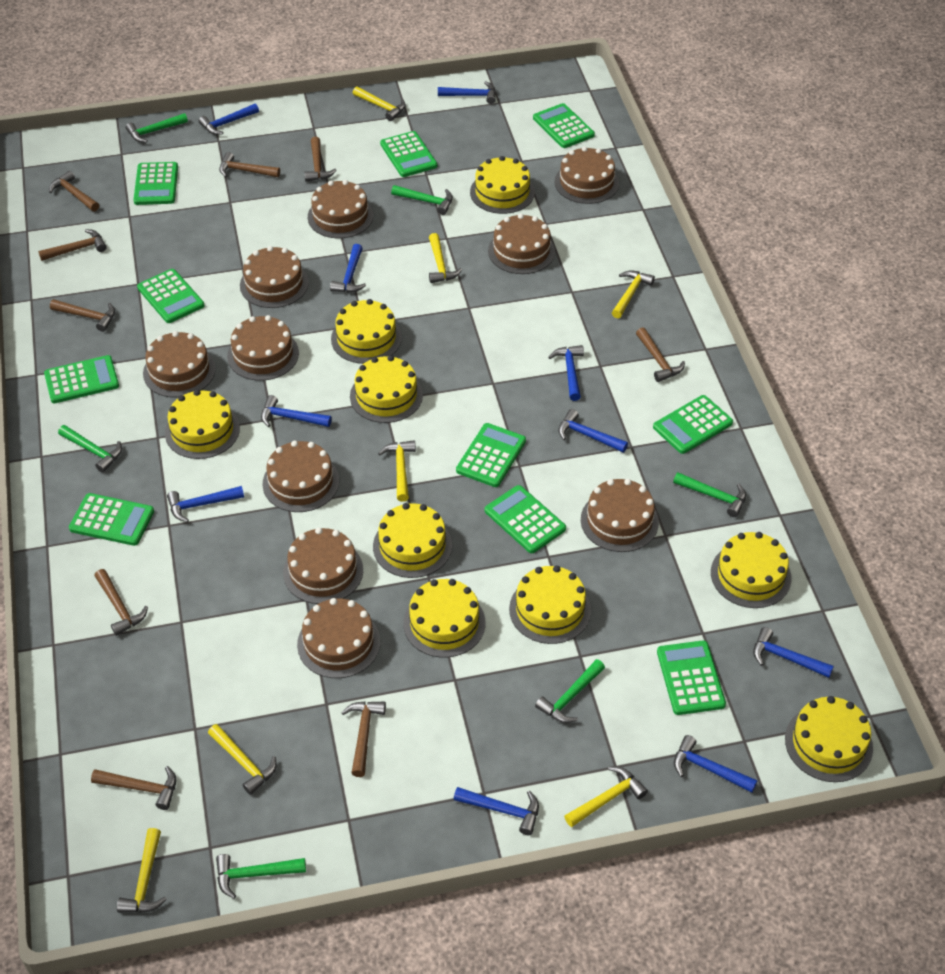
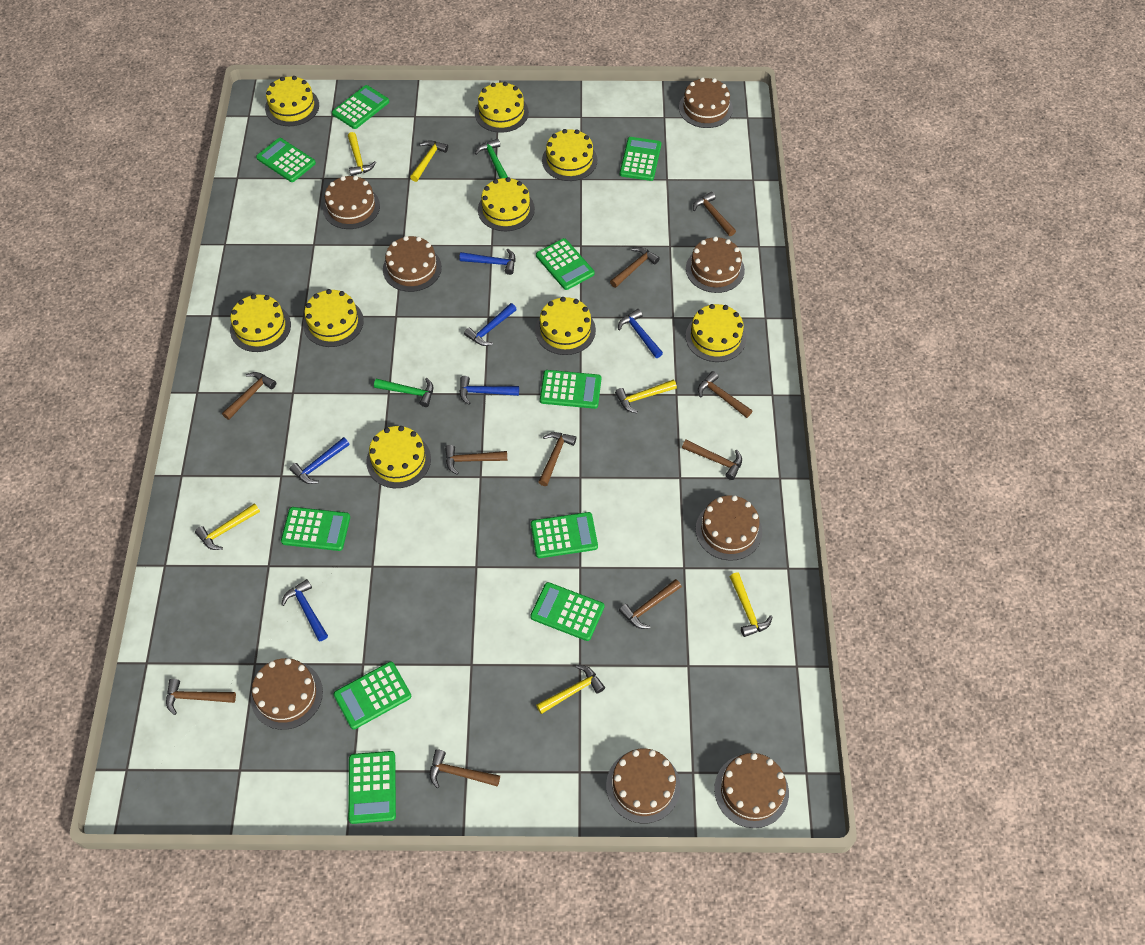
blue hammer: [167,486,244,522] [199,103,259,135] [261,395,332,427] [330,244,366,293] [438,81,496,104] [453,787,539,835] [548,345,584,401] [558,409,628,453] [674,735,758,793] [753,627,834,678] = 10 -> [281,579,328,641] [290,437,349,484] [459,249,515,275] [459,376,519,405] [464,303,517,346] [618,309,663,358] = 6
brown cake: [143,331,216,398] [227,315,299,381] [240,246,309,308] [263,441,339,512] [283,527,363,604] [297,598,380,678] [308,180,373,238] [488,214,555,274] [555,146,619,204] [581,479,659,552] = 10 -> [251,658,323,730] [323,176,380,229] [383,236,442,292] [606,748,680,823] [679,77,733,128] [686,236,745,293] [696,495,762,561] [714,753,789,828] = 8
brown hammer: [38,229,107,261] [49,171,99,212] [50,299,115,332] [91,766,176,810] [95,569,148,636] [219,152,280,177] [304,137,337,181] [341,702,386,777] [636,327,685,382] = 9 -> [166,679,236,715] [222,372,276,420] [430,749,500,788] [445,445,507,475] [538,432,576,486] [610,247,660,288] [619,579,682,629] [682,440,742,480] [693,192,736,236] [698,371,752,418] = 10
green hammer: [58,425,122,473] [126,113,188,142] [216,854,306,899] [391,185,453,215] [535,659,605,723] [673,472,746,517] = 6 -> [374,378,433,407] [475,139,508,179] = 2
yellow hammer: [117,828,167,913] [208,724,276,795] [353,86,406,121] [378,440,416,502] [429,233,462,283] [564,767,648,827] [612,270,655,318] = 7 -> [195,503,260,550] [348,132,376,176] [410,140,448,182] [536,665,605,714] [615,379,677,413] [729,573,772,637] = 6

